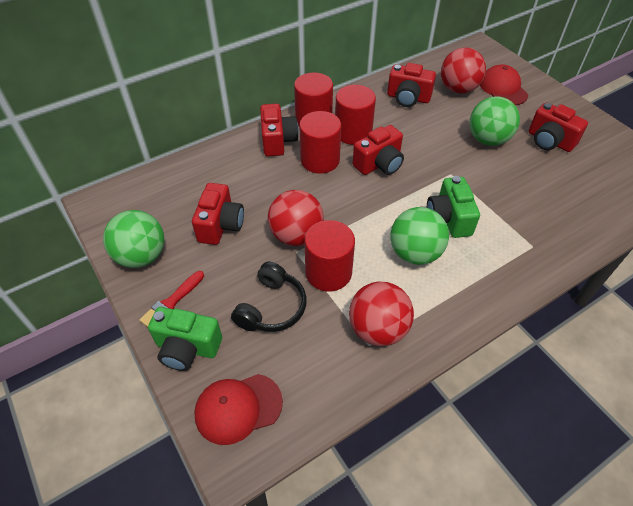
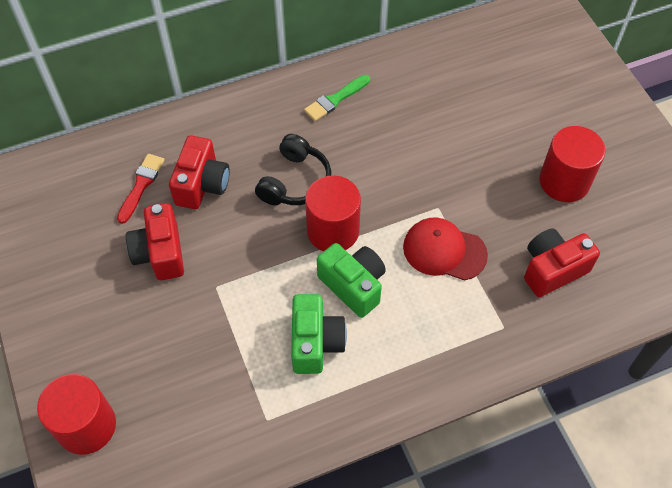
green ball: [103,210,164,268] [390,207,449,265] [469,96,520,146] = 3 -> none = 0
green brush: none = 0 -> [304,75,370,121] = 1
red ball: [268,190,324,246] [349,282,414,346] [441,47,486,94] = 3 -> none = 0
red camera: [192,183,244,245] [260,104,299,156] [353,125,404,175] [387,63,436,107] [529,102,588,152] = 5 -> [126,203,184,280] [169,135,230,209] [524,229,600,297] = 3
red cap: [194,374,283,445] [480,64,528,105] = 2 -> [403,217,488,281] = 1
red cylinder: [294,72,333,126] [299,111,341,174] [305,220,355,292] [335,85,376,145] = 4 -> [37,374,116,455] [305,176,361,251] [539,126,605,202] = 3

